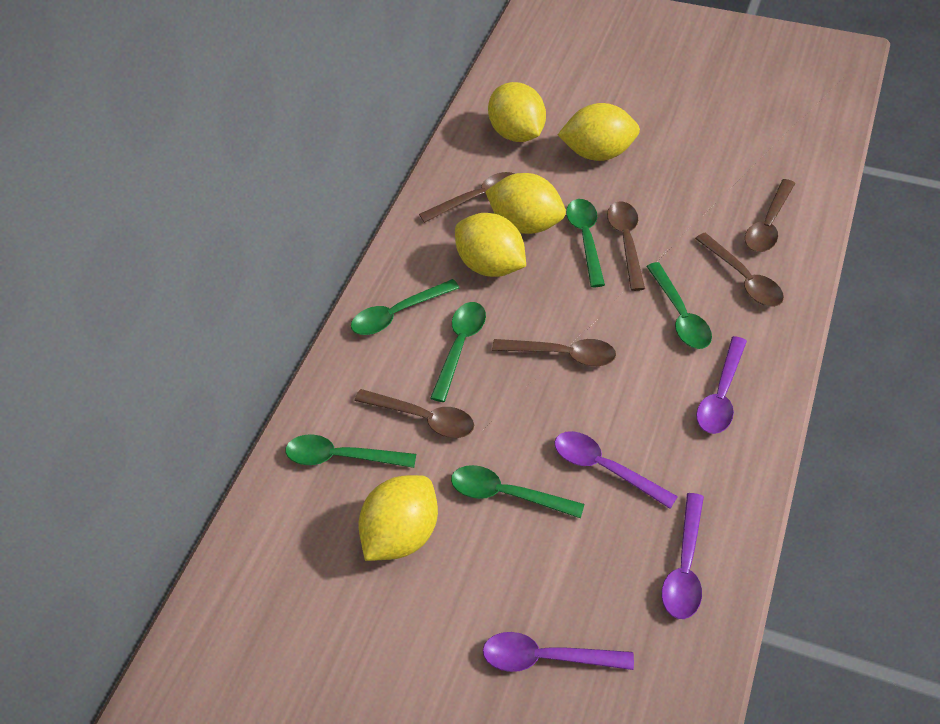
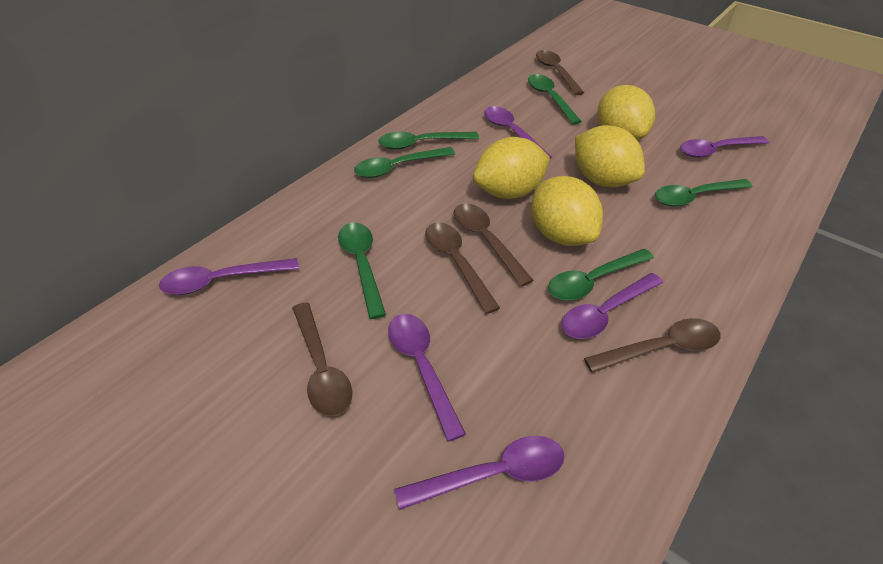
brown spoon: [354,389,474,438] [419,172,514,223] [492,339,616,366] [607,201,645,291] [695,233,784,307] [745,179,795,252] = 6 -> [292,302,352,416] [425,222,500,314] [453,203,534,286] [536,50,584,95] [584,318,720,373] = 5
purple spoon: [483,632,634,672] [554,431,678,509] [662,493,704,619] [696,336,747,434] = 4 -> [159,258,299,295] [388,314,466,441] [395,436,565,510] [484,106,552,159] [562,273,663,339] [680,136,769,158] = 6
yellow lemon: [359,475,438,561] [455,213,526,277] [485,173,566,234] [488,82,546,142] [558,103,640,161] = 5 -> [473,137,550,199] [531,176,603,246] [575,125,645,187] [597,85,655,141] = 4

